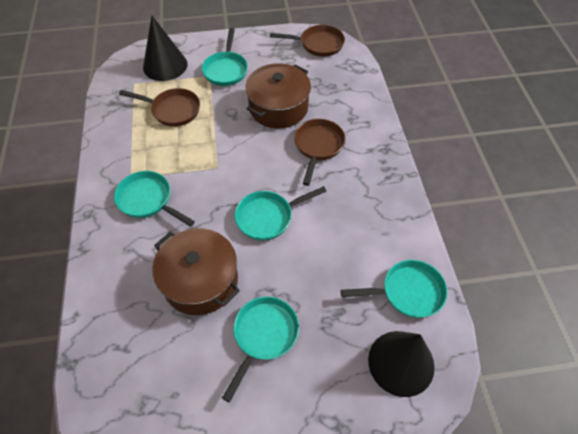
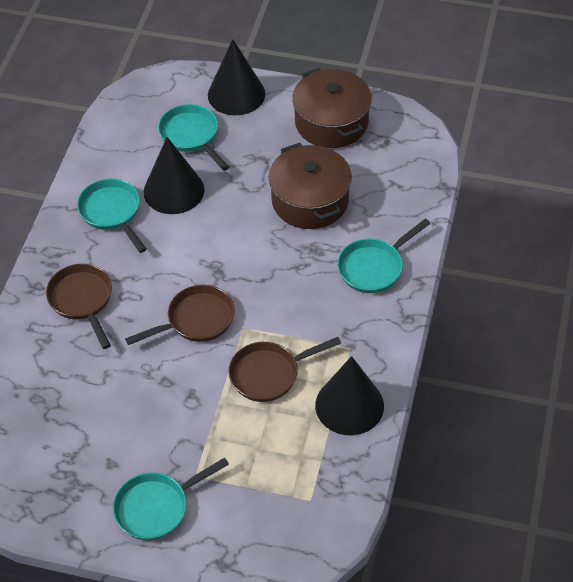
black cone: [143,16,187,81] [368,331,435,397] = 2 -> [144,137,204,214] [208,39,265,115] [315,356,384,435] = 3
turquoise pan: [114,171,195,227] [202,28,248,86] [222,296,299,402] [235,186,327,241] [341,260,447,318] = 5 -> [77,179,147,253] [113,457,229,541] [158,104,229,171] [337,219,430,293] = 4

